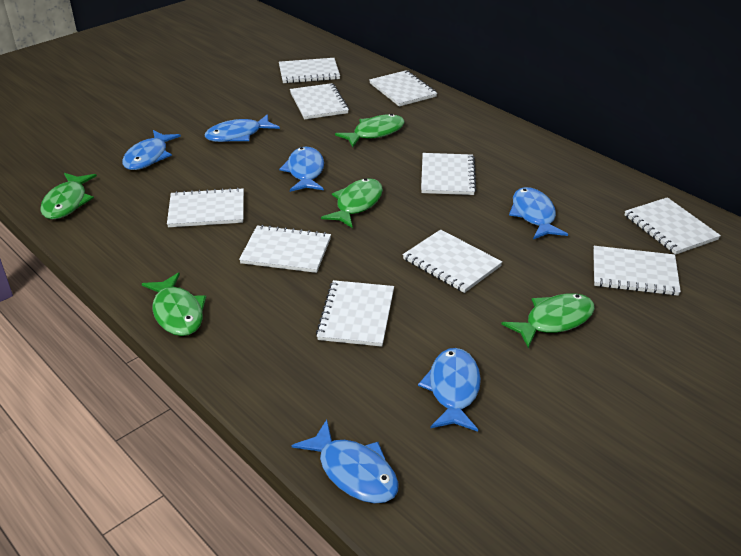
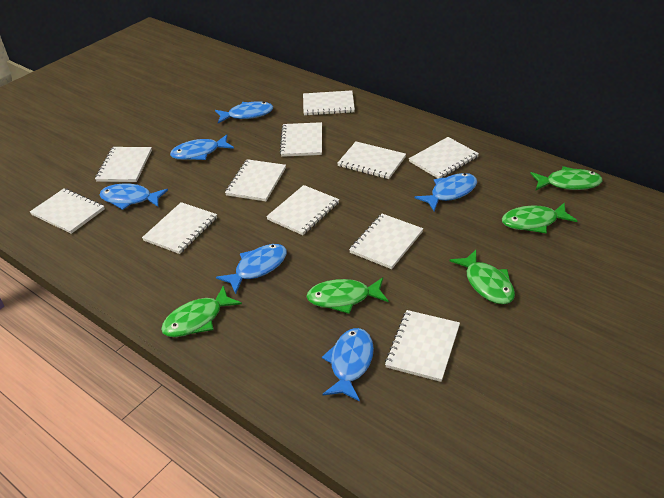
white notebook: [167,188,244,227] [239,225,331,273] [279,58,340,83] [290,83,349,120] [316,280,394,347] [369,70,437,106] [403,229,502,293] [421,153,477,195] [593,246,681,296] [625,197,721,255] = 10 -> [30,188,105,234] [95,147,152,182] [142,202,217,254] [225,159,286,201] [266,185,339,235] [279,122,322,157] [303,90,355,116] [338,142,406,179] [349,214,423,269] [385,310,460,382] [409,137,479,178] = 11

